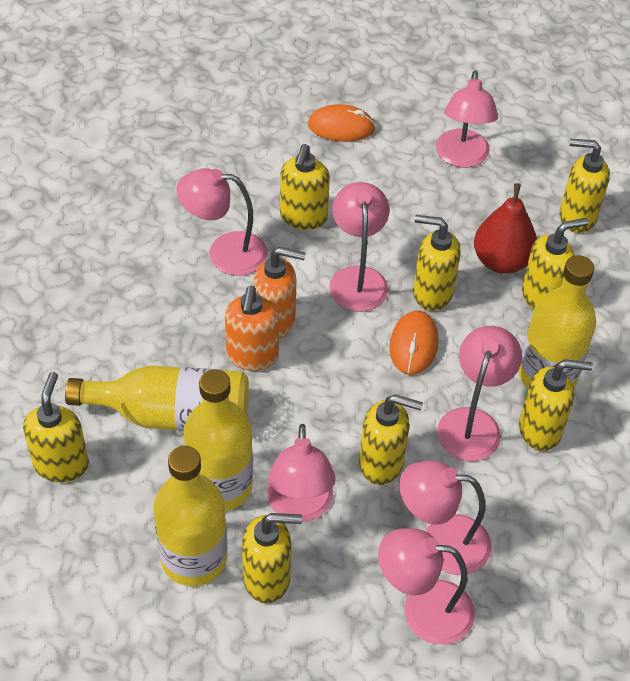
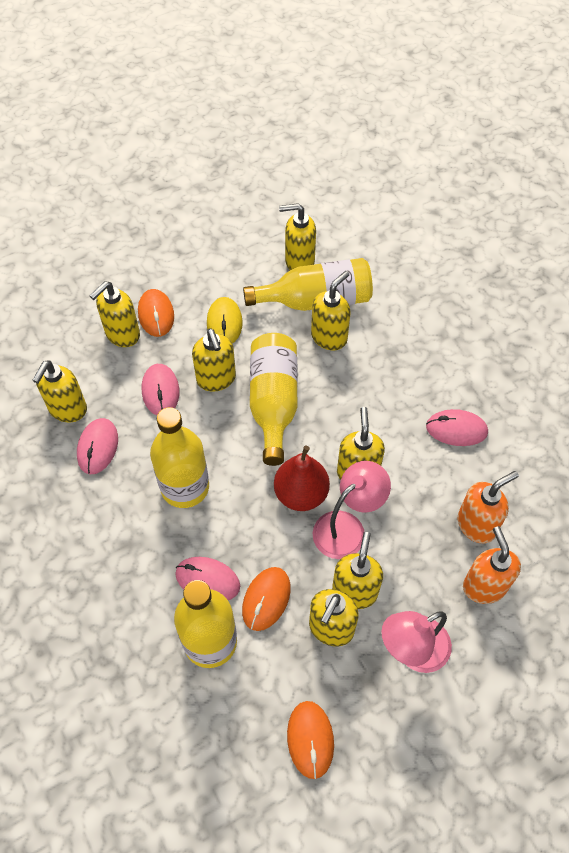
orange mouse: [308,104,376,142] [389,311,438,375] = 2 -> [138,289,174,337] [242,567,291,631] [287,701,334,779] = 3
pink lamp: [176,168,268,276] [267,424,336,522] [329,182,389,312] [378,528,475,645] [400,461,492,575] [436,70,498,168] [437,326,522,461] = 7 -> [313,461,391,559] [381,611,452,673] = 2
pink mouse: none = 0 -> [77,418,118,474] [142,364,180,415] [175,557,240,600] [426,409,488,446] = 4
yellow mouse: none = 0 -> [207,297,243,343] = 1

